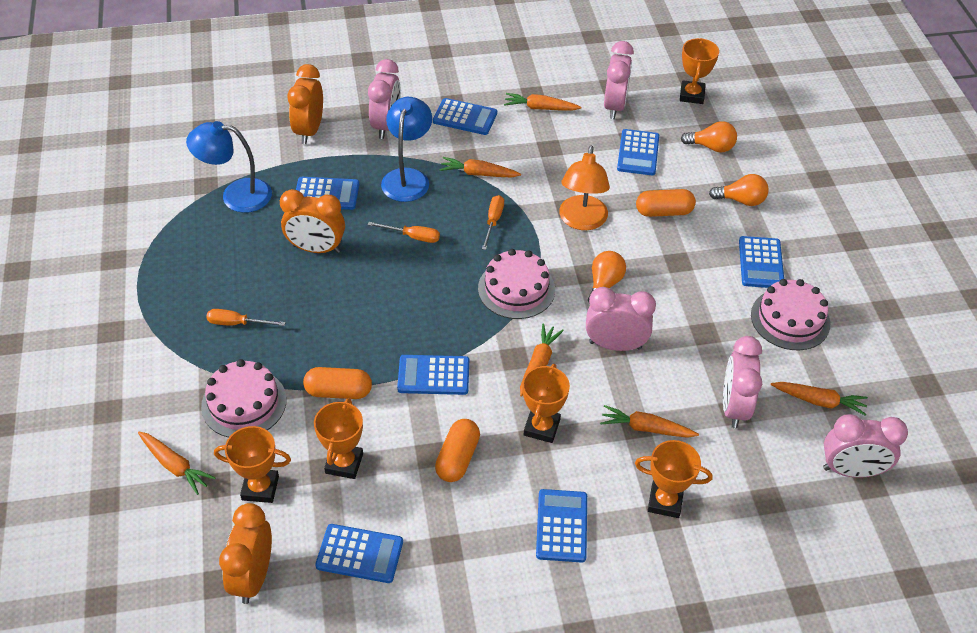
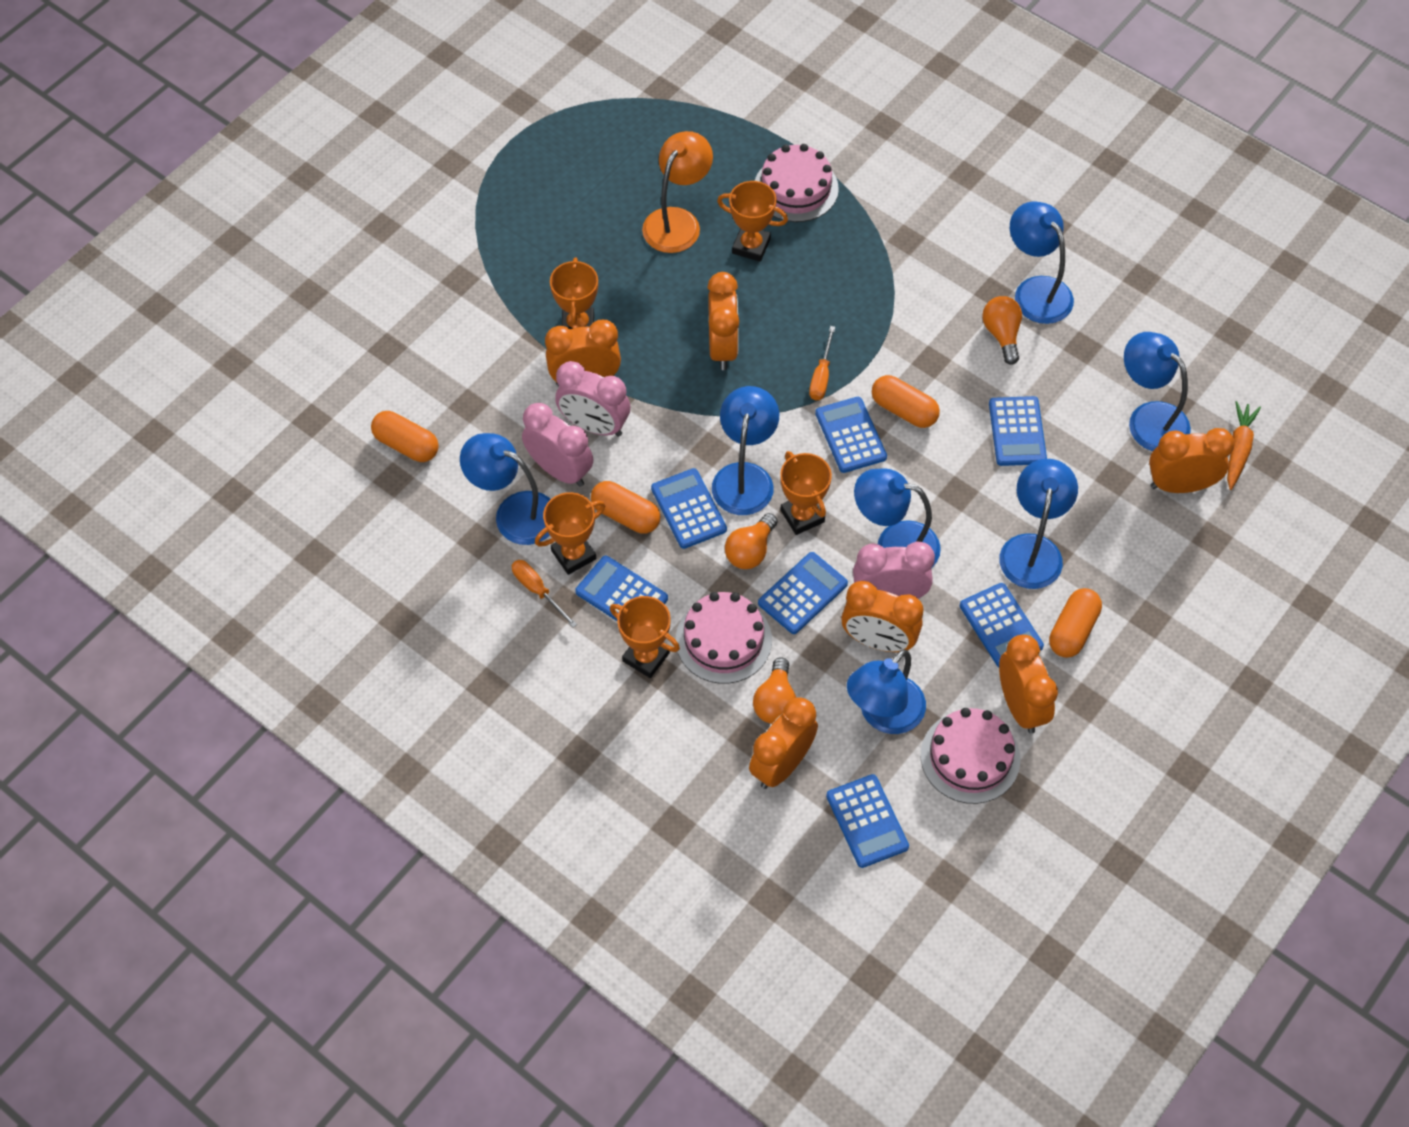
blue lamp: [186,121,272,213] [381,97,432,202] = 2 -> [460,433,551,545] [712,386,779,515] [847,649,926,734] [854,468,941,567] [999,459,1078,589] [1010,201,1074,324] [1124,332,1191,451] = 7
orange capsule: [303,367,372,399] [435,419,480,482] [636,189,696,217] = 3 -> [371,411,439,462] [591,481,660,534] [872,375,940,428] [1049,588,1102,658] = 4
orange carrot: [138,431,216,495] [439,157,521,178] [504,93,582,111] [520,324,564,397] [600,405,699,438] [771,382,868,416] = 6 -> [1227,401,1261,490] = 1
orange clock: [219,503,272,604] [280,189,345,253] [287,64,323,144] = 3 -> [545,320,621,386] [707,272,739,370] [749,697,818,789] [841,581,923,652] [999,635,1058,734] [1149,428,1235,493] = 6
orange screwdriver: [207,309,286,326] [367,222,440,243] [482,195,504,250] = 3 -> [512,560,577,628] [809,326,835,401] = 2
pink clock: [368,59,401,139] [586,287,656,351] [604,41,634,119] [723,336,762,428] [823,414,908,478] = 5 -> [522,403,593,487] [555,361,630,437] [853,542,935,599] = 3

